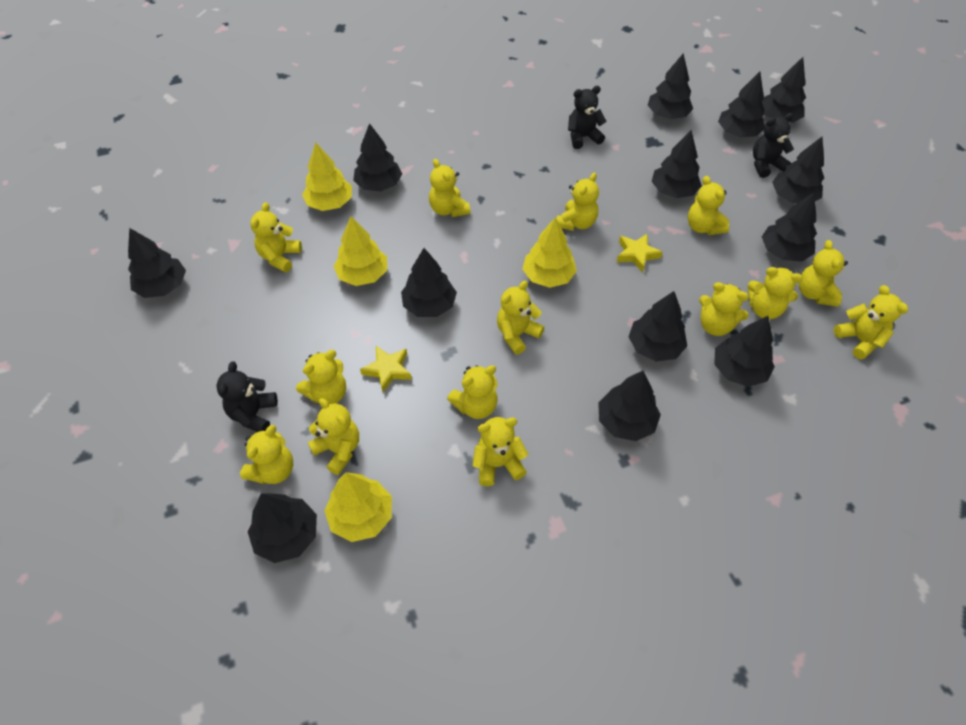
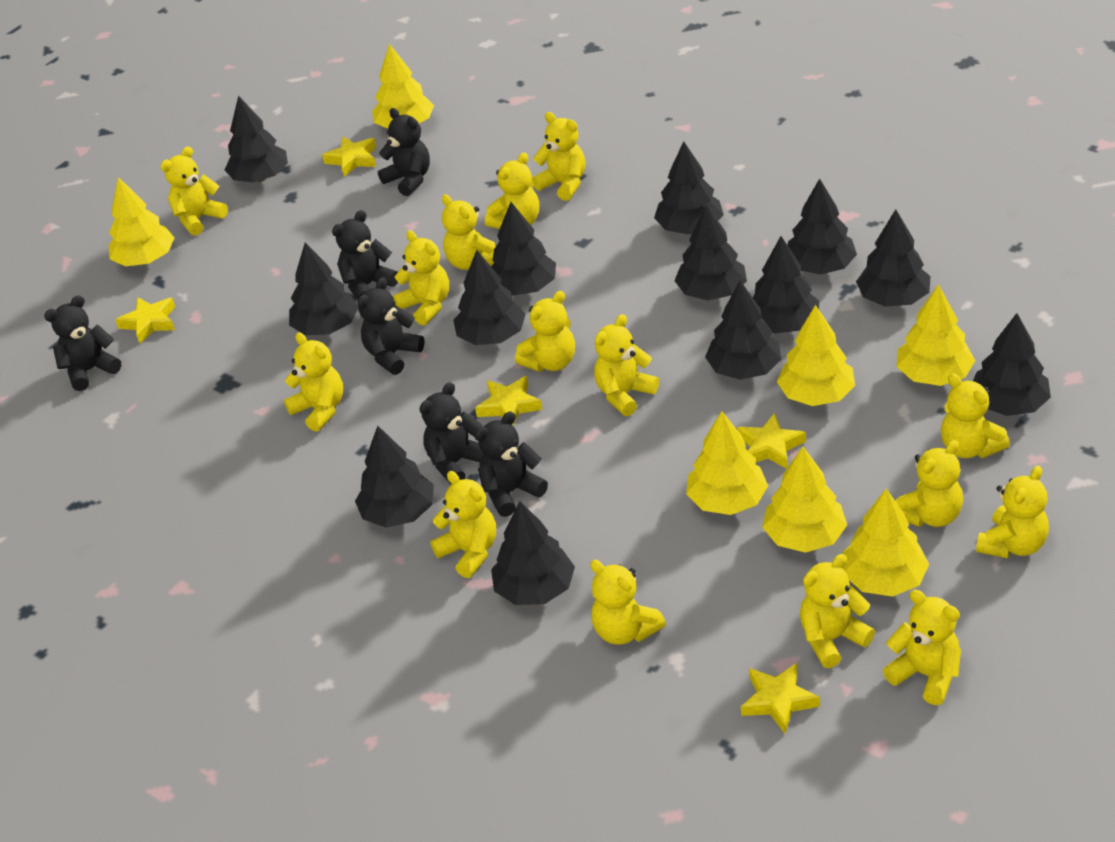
black teddy bear: [216,361,278,432] [568,86,607,149] [753,113,794,178] = 3 -> [44,295,121,391] [332,210,398,300] [358,277,425,375] [378,108,430,196] [419,382,483,485] [474,412,548,517] = 6
yellow star: [360,346,412,392] [616,233,663,272] = 2 -> [115,297,175,344] [322,136,376,177] [475,376,542,426] [737,413,806,469] [741,663,820,734] = 5
yellow teddy bear: [240,425,293,484] [250,202,302,273] [296,350,346,404] [308,398,359,475] [429,159,470,217] [447,365,498,419] [472,417,528,486] [497,281,544,355] [557,172,599,231] [688,176,729,235] [699,282,749,336] [748,267,803,319] [799,240,848,307] [834,285,908,360] = 14 -> [160,146,228,236] [284,333,343,432] [393,230,449,326] [430,471,496,578] [442,194,496,270] [485,152,539,229] [515,291,575,372] [532,112,586,201] [590,560,666,645] [594,314,659,416] [800,554,875,668] [883,590,961,705] [895,440,963,527] [941,374,1010,458] [976,466,1049,559] = 15
yellow tree: [302,142,352,211] [324,472,392,542] [334,216,387,286] [522,218,577,288] = 4 -> [109,177,174,266] [372,44,434,129] [686,411,768,515] [762,446,847,553] [777,305,855,406] [843,488,929,597] [897,284,975,386] = 7

